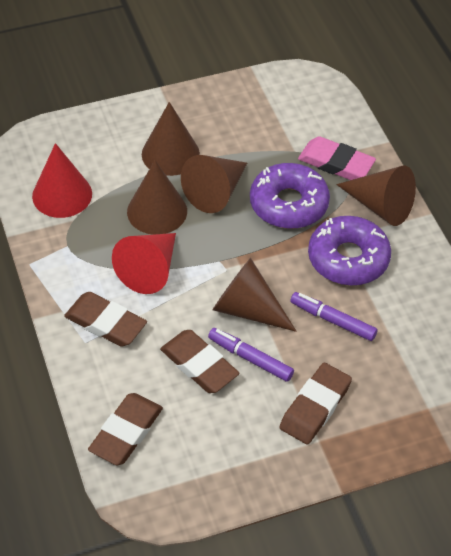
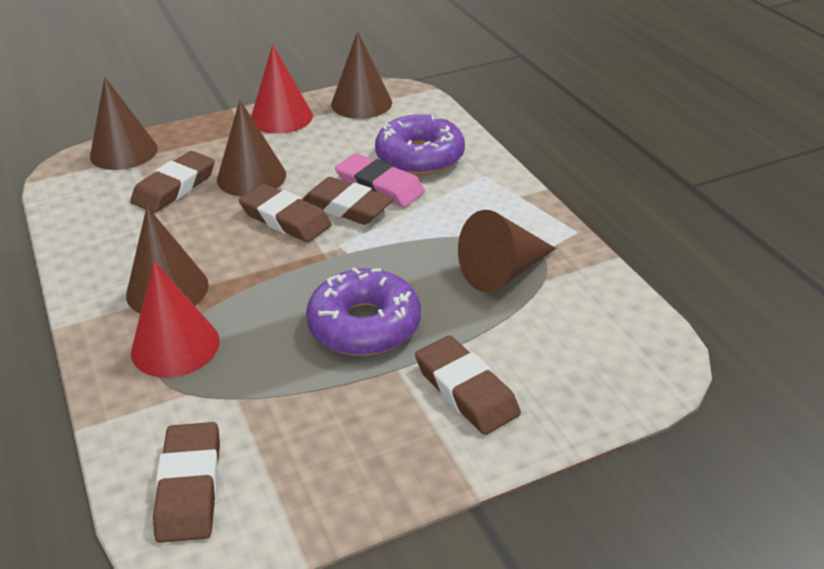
brown eraser: [64,292,147,347] [88,393,163,465] [160,330,239,393] [279,363,352,445] = 4 -> [130,151,215,213] [153,422,220,543] [239,184,332,242] [302,177,394,225] [415,336,521,435] = 5
purple marker: [208,328,294,382] [290,292,378,341] = 2 -> none = 0

